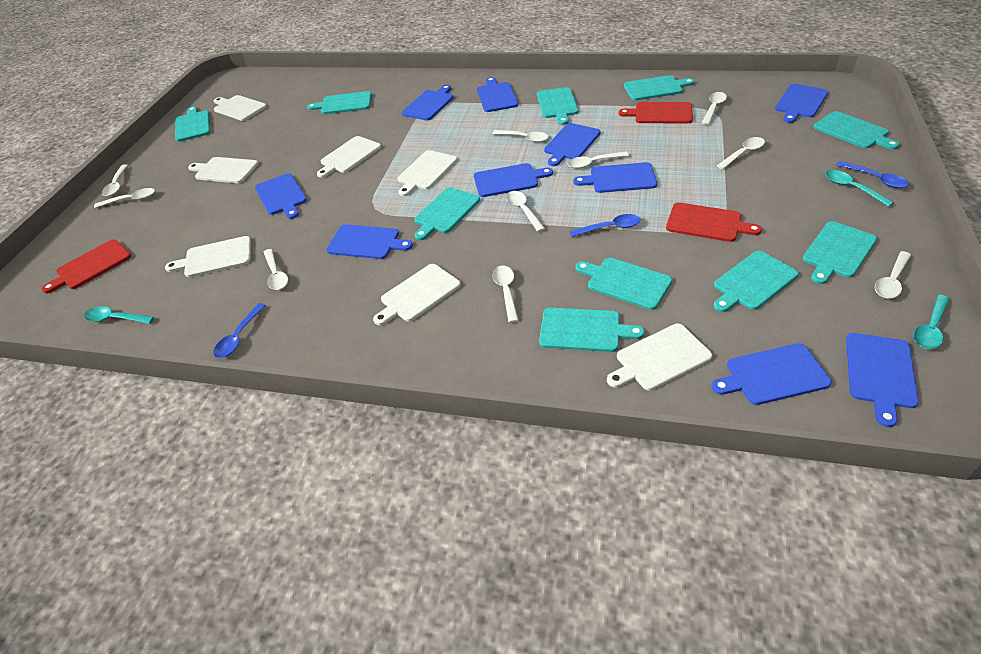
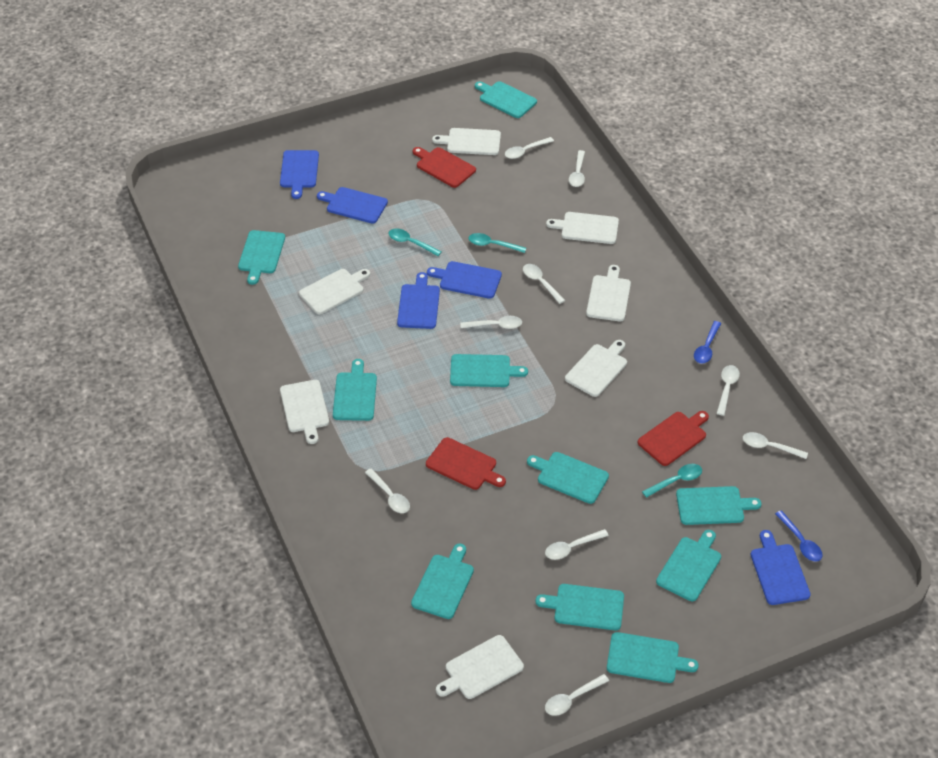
blue cutting board: [255,173,307,219] [326,224,413,259] [402,85,454,121] [474,163,553,197] [477,77,518,112] [544,123,601,166] [573,162,657,193] [711,343,832,405] [775,84,828,123] [846,333,919,427] = 10 -> [280,150,319,199] [317,187,388,224] [397,272,440,329] [427,261,502,299] [751,530,811,605] = 5
blue spoon: [213,303,266,358] [570,214,641,237] [836,161,909,188] = 3 -> [694,321,721,364] [775,510,822,562] = 2
white spoon: [94,188,155,208] [102,165,128,196] [264,249,288,290] [492,130,548,142] [492,266,519,323] [506,191,545,232] [568,152,629,169] [702,92,727,125] [717,137,765,169] [875,251,911,299] = 10 -> [365,468,410,513] [460,316,522,329] [505,137,554,159] [523,264,565,304] [545,529,609,560] [545,674,609,716] [569,150,585,187] [716,365,740,416] [743,432,808,459] = 9

